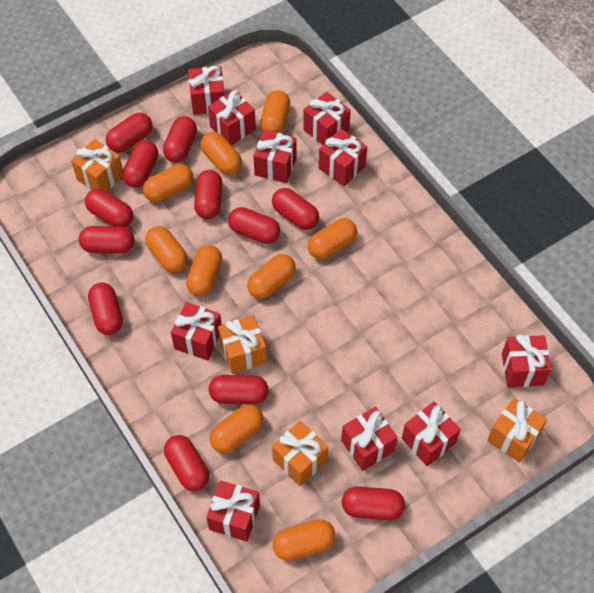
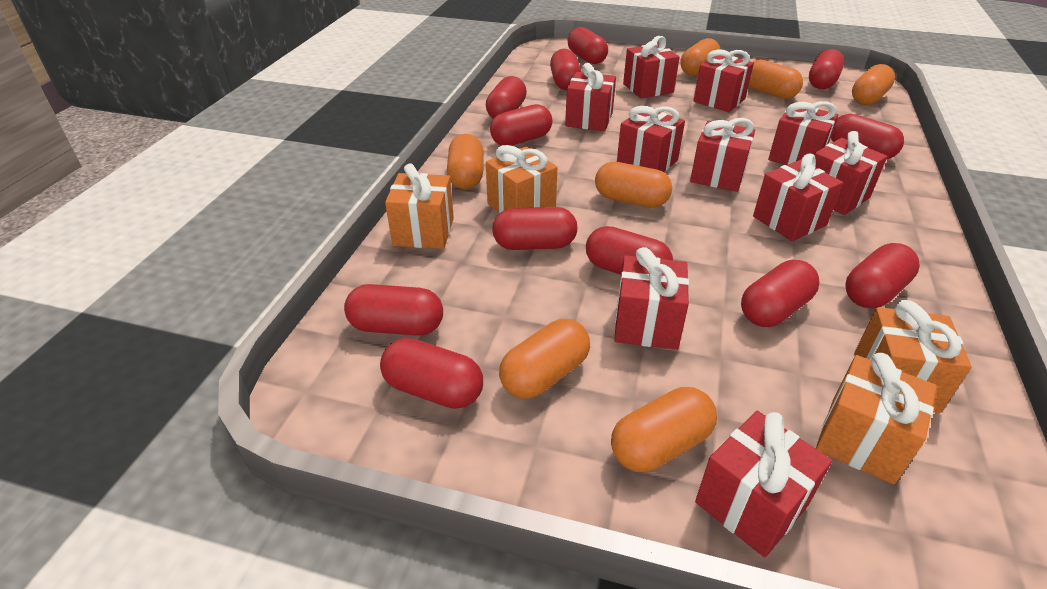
orange capsule: [143,164,193,202] [145,226,188,273] [186,245,222,296] [200,132,242,175] [209,404,263,453] [247,254,296,299] [260,90,290,133] [272,519,336,561] [307,218,357,259] = 9 -> [447,134,484,189] [499,319,590,399] [595,162,672,208] [611,387,717,472] [680,38,721,76] [748,60,803,99] [852,64,895,105] = 7

